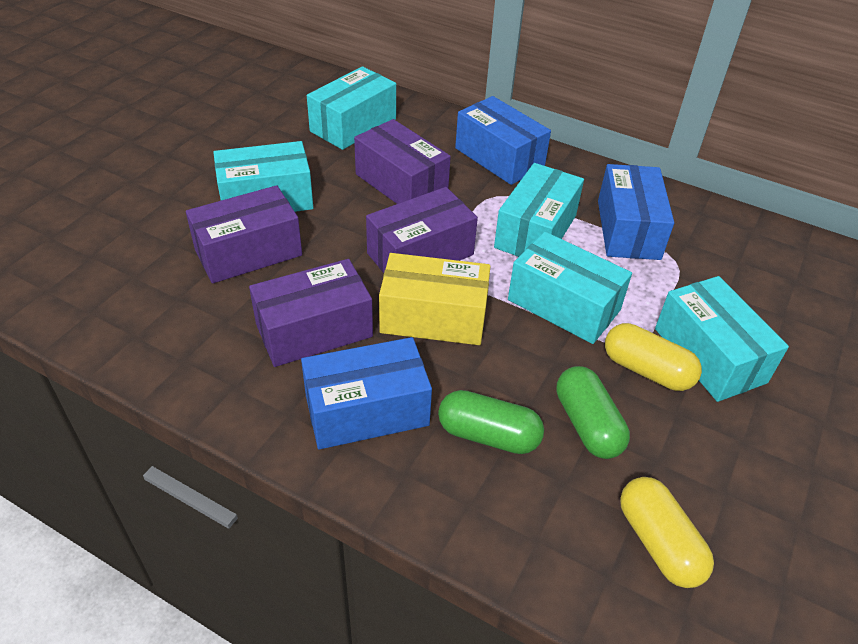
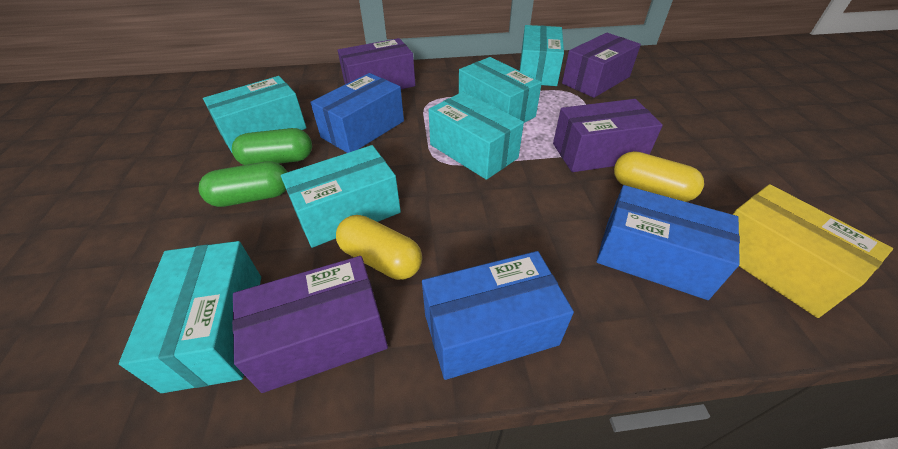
turquoise box: [213,141,313,212] [307,66,396,150] [494,163,584,257] [508,232,632,344] [655,276,789,402] = 5 -> [119,241,261,393] [203,76,306,152] [281,145,401,248] [429,92,524,180] [459,57,542,123] [520,25,564,86] = 6

